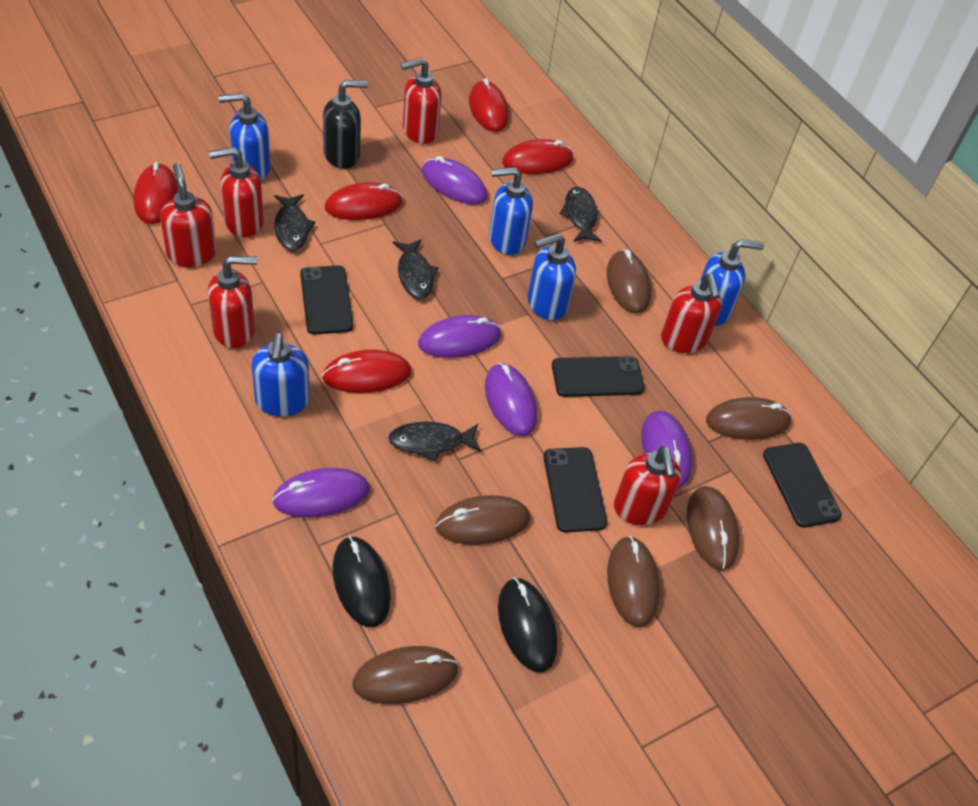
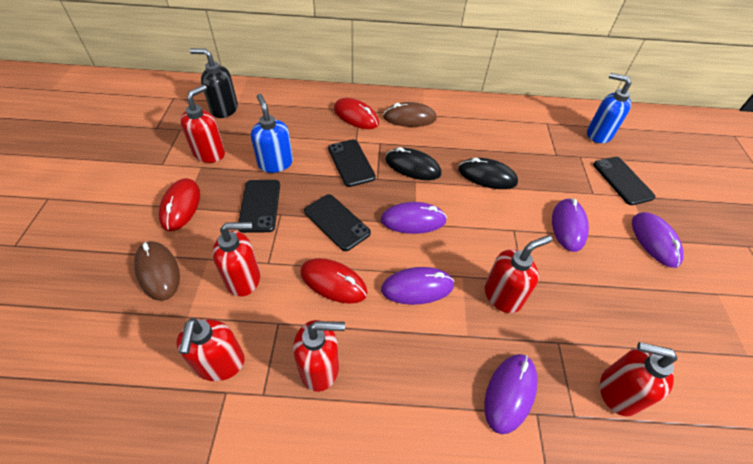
black fish: [274,194,316,251] [388,422,481,462] [393,239,439,299] [559,187,602,242] = 4 -> none = 0
blue soap dispenser: [219,93,270,181] [252,333,310,416] [489,167,533,255] [528,233,576,320] [700,239,764,326] = 5 -> [251,94,293,173] [587,73,632,143] = 2
brown mouse: [352,646,459,704] [435,495,530,545] [607,250,651,314] [607,536,660,627] [687,486,739,571] [706,397,792,440] = 6 -> [134,241,180,301] [383,102,437,127] = 2
red mouse: [134,162,178,224] [322,350,411,393] [325,182,403,220] [469,78,509,132] [502,139,574,174] = 5 -> [159,178,200,231] [300,258,368,304] [334,98,379,129] = 3

